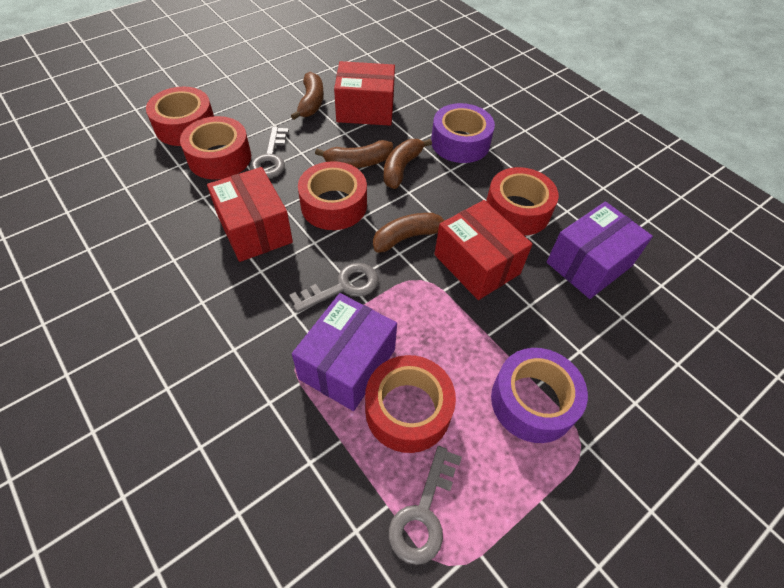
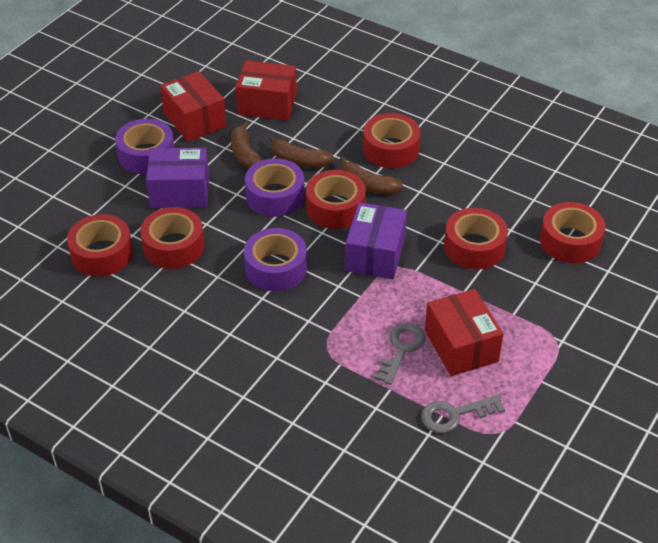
brown banana: [291,72,324,120] [315,140,393,168] [373,213,445,253] [384,139,432,189] = 4 -> [231,121,262,169] [269,135,334,168] [339,157,403,195] = 3
grey key: [249,127,289,178] [289,263,378,313] [389,446,462,565] = 3 -> [374,323,426,385] [421,395,505,433] = 2
purple tape: [431,103,495,163] [491,348,588,443] = 2 -> [115,119,174,174] [244,228,307,291] [245,158,305,217] = 3
red tape: [146,87,214,146] [180,116,251,180] [298,161,367,230] [365,355,456,453] [486,167,559,235] = 5 -> [67,214,133,277] [140,207,204,269] [306,170,366,229] [363,113,420,168] [444,208,508,270] [540,202,605,264] = 6

